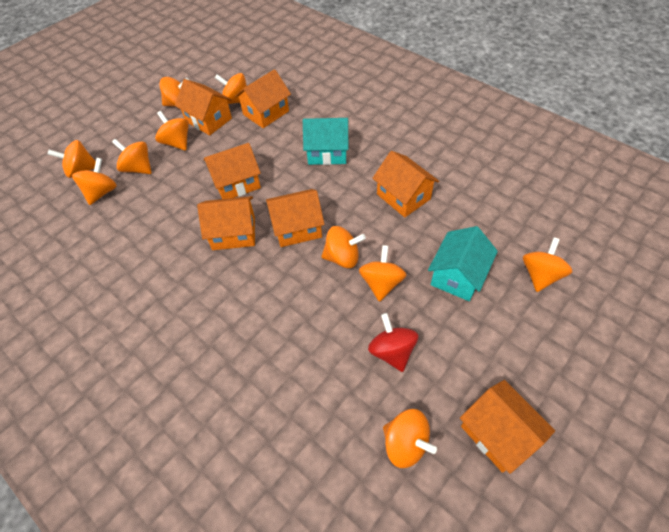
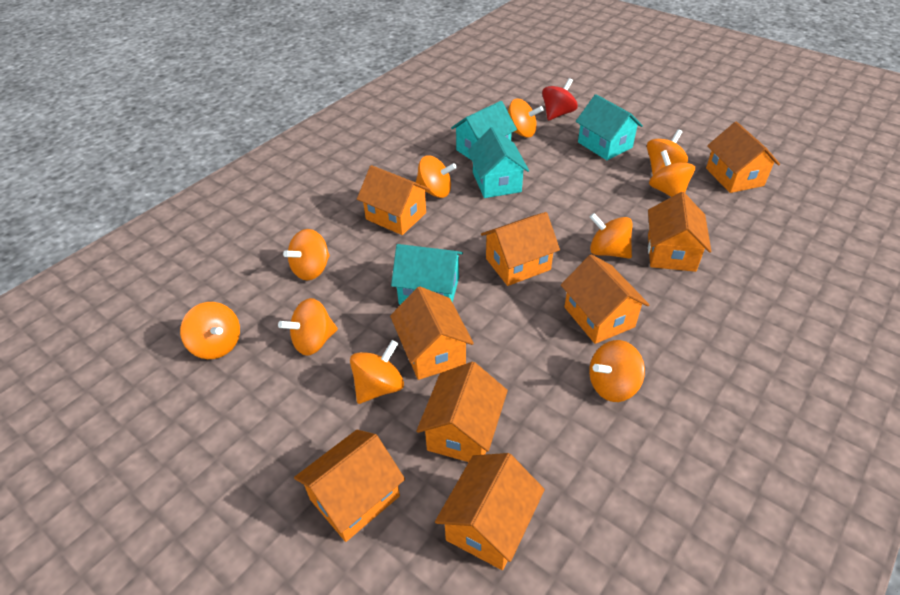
orange house: [175,79,232,135] [197,196,255,250] [204,143,261,199] [235,69,291,128] [266,189,325,247] [372,151,439,217] [460,380,555,474] = 7 -> [294,430,405,542] [357,165,430,235] [390,286,474,380] [416,362,508,462] [435,453,545,570] [481,212,560,286] [561,254,649,344] [648,192,711,272] [706,122,780,193] = 9
turquoise house: [303,118,348,165] [428,226,498,301] = 2 -> [391,244,463,304] [451,101,517,160] [467,127,529,198] [576,94,643,160] = 4

